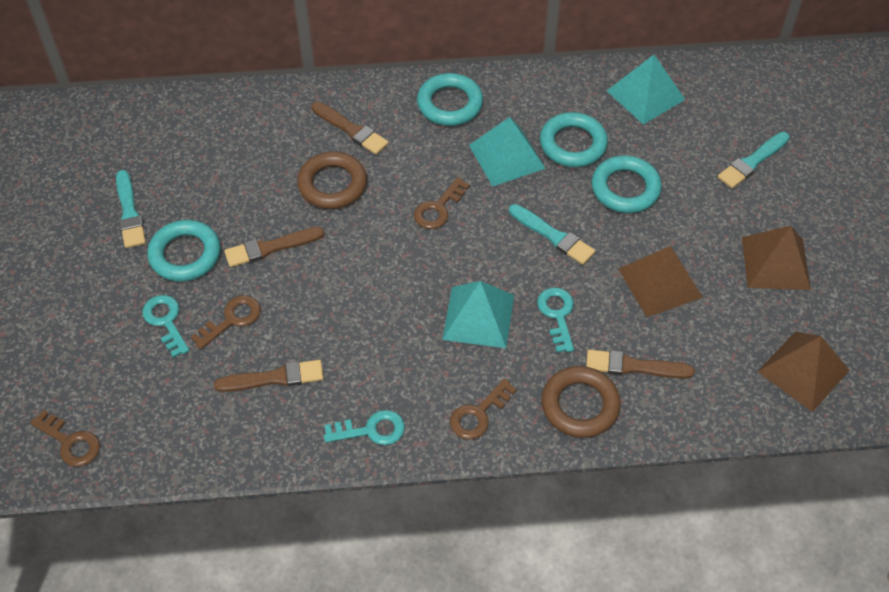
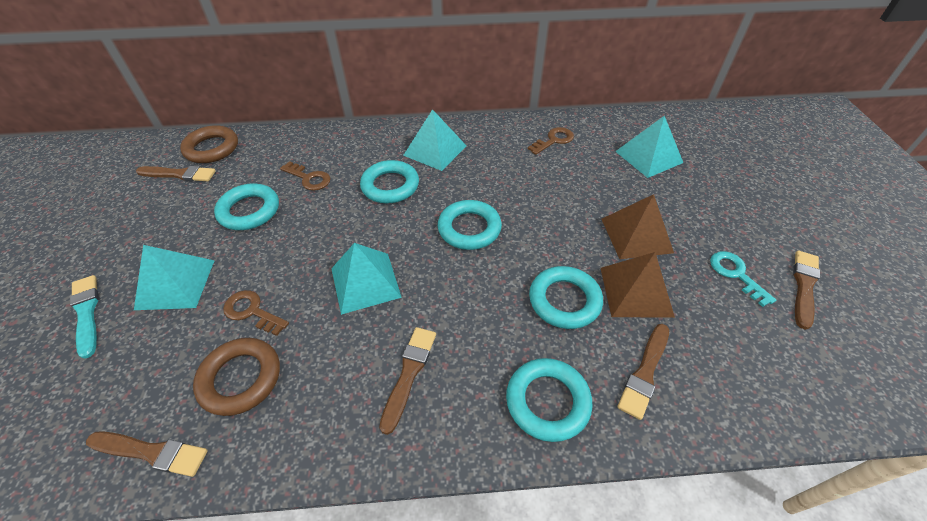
brown brush: [214,360,324,392] [224,227,324,267] [311,102,389,155] [586,350,695,379] = 4 -> [86,431,208,477] [136,166,216,181] [379,327,436,435] [618,324,669,420] [793,250,820,330] = 5
brown key: [30,410,100,467] [191,295,261,349] [414,177,470,229] [450,378,517,440] = 4 -> [223,290,289,336] [280,161,331,191] [528,127,574,155] = 3
brown pyramid: [618,246,703,317] [742,226,811,290] [757,332,850,412] = 3 -> [601,252,675,318] [602,194,674,259] = 2
turquoise brush: [116,170,146,248] [509,204,595,265] [718,132,790,189] = 3 -> [70,275,99,359] = 1
turquoise key: [142,295,190,358] [324,410,405,445] [537,288,574,352] = 3 -> [710,251,776,307] = 1
turquoise pyramid: [442,281,514,348] [469,117,546,187] [607,55,685,125] = 3 -> [134,245,215,310] [331,243,402,315] [403,109,467,171] [615,116,683,178] = 4
turquoise ring: [147,220,221,282] [417,73,483,126] [540,112,608,167] [591,155,662,213] = 4 -> [214,183,279,230] [360,160,419,203] [438,200,502,250] [506,358,593,442] [529,266,603,329] = 5

